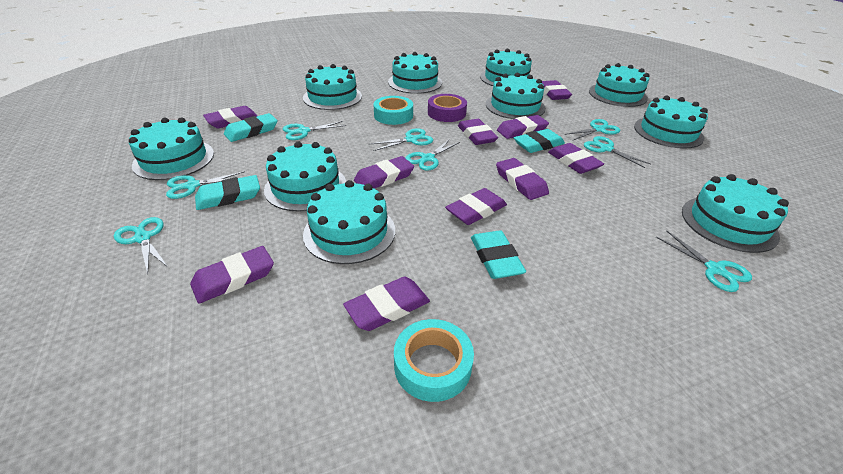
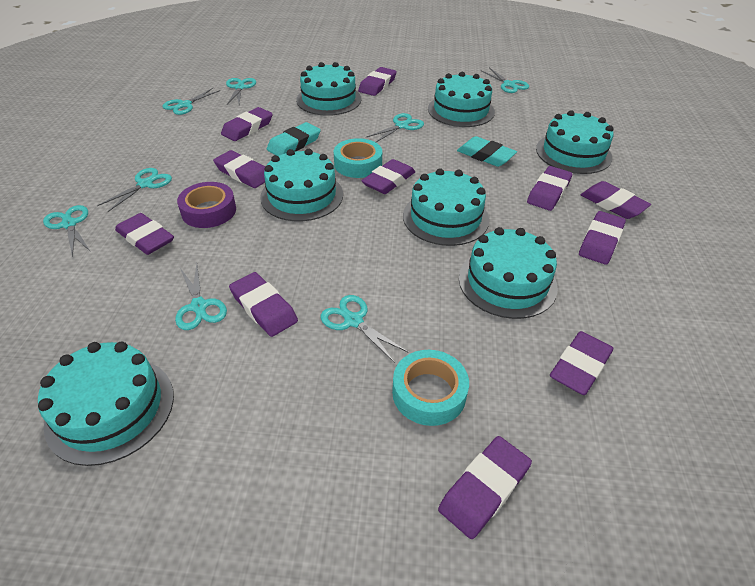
purple eraser: [190,246,274,303] [203,106,257,128] [343,276,430,331] [354,156,414,189] [445,188,507,225] [458,119,498,145] [496,158,549,200] [497,115,549,139] [542,80,572,100] [548,143,604,174] = 10 -> [115,213,174,255] [213,150,265,188] [221,107,273,141] [229,272,298,337] [358,67,397,96] [361,159,415,194] [438,436,532,539] [527,166,572,211] [550,331,613,395] [579,211,626,265] [581,181,651,219] = 11
turquoise cake: [129,118,214,180] [264,142,346,212] [303,64,362,110] [303,180,395,264] [388,52,442,94] [480,49,532,86] [486,73,546,119] [589,63,650,107] [634,96,708,149] [682,174,789,253] = 10 -> [38,341,174,466] [260,149,343,221] [296,62,361,116] [403,168,489,246] [428,72,495,127] [459,227,558,319] [536,110,613,174] = 7
turquoise eraser: [195,175,260,210] [224,113,278,142] [471,230,526,279] [514,129,565,153] = 4 -> [267,122,321,156] [457,136,517,167] = 2

